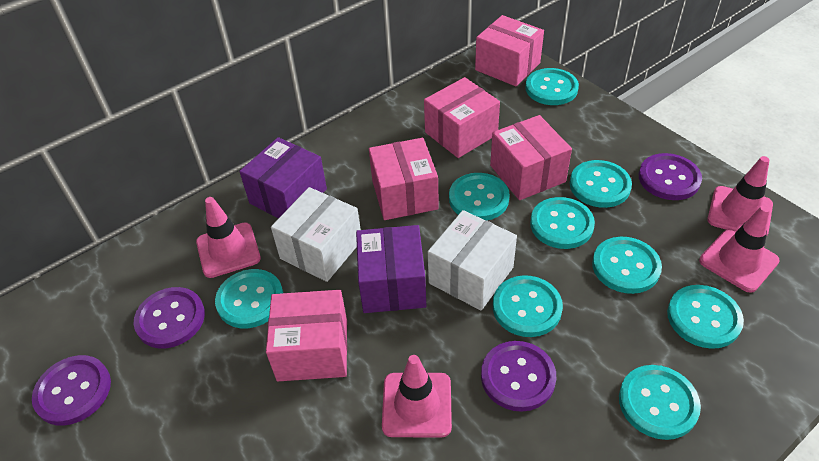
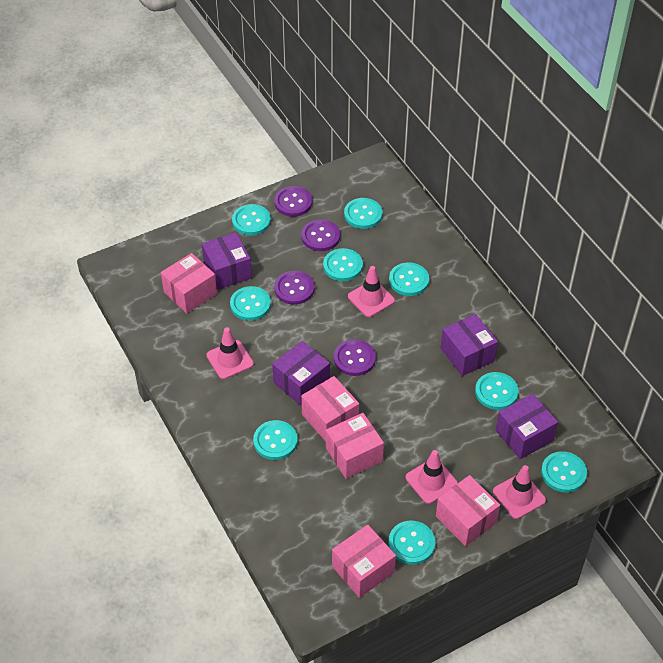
purple box: [239,137,327,218] [356,225,426,313] = 2 -> [202,233,252,290] [272,341,330,406] [441,314,498,376] [496,393,558,459] = 4
white box: [271,187,361,282] [428,210,517,311] = 2 -> none = 0

